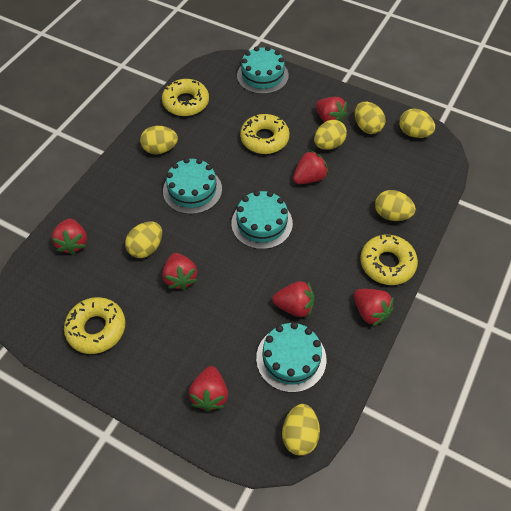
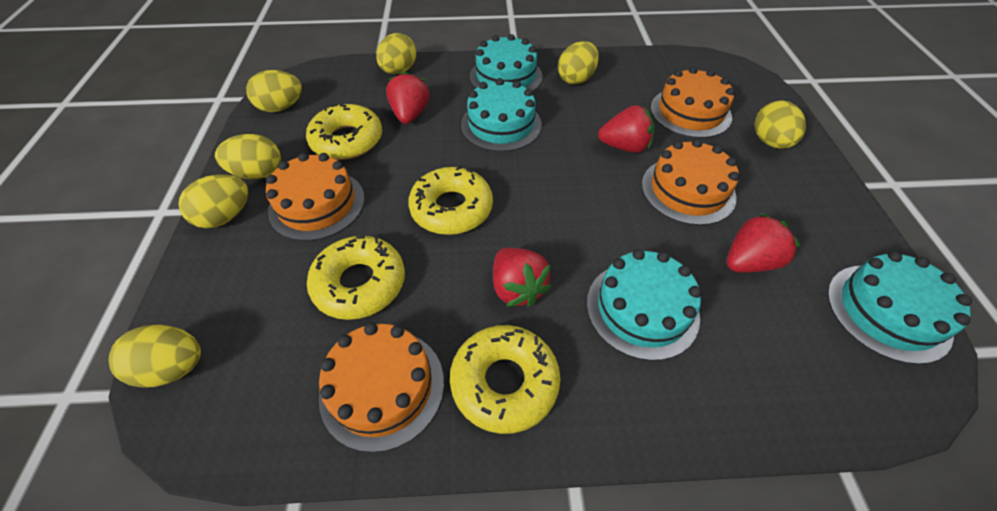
orange cake: none = 0 -> [266,153,365,241] [319,323,444,453] [642,139,740,225] [651,67,735,138] = 4
red strawberry: [51,219,87,255] [162,253,198,290] [189,366,228,412] [272,281,314,317] [293,150,328,184] [316,97,348,122] [354,289,393,326] = 7 -> [386,71,429,124] [493,248,552,307] [598,105,655,153] [727,213,801,273] = 4

